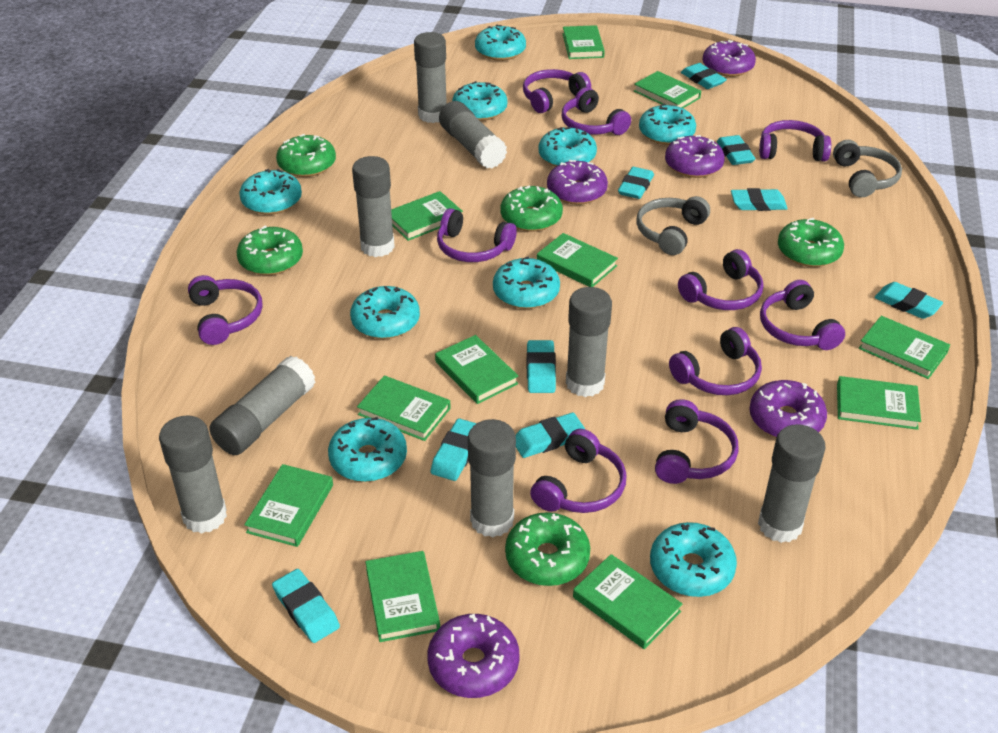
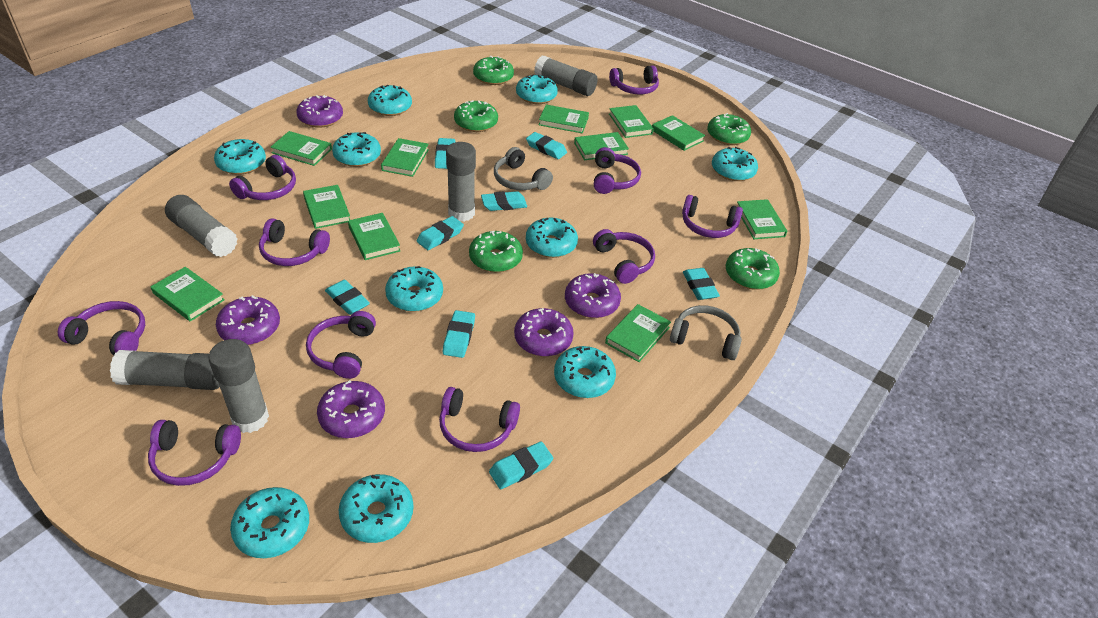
grey glue stick: [159,415,227,534] [209,356,316,455] [352,156,395,257] [414,32,447,123] [439,101,507,168] [468,419,516,537] [566,287,612,397] [758,424,826,543] = 8 -> [110,350,220,390] [165,195,238,257] [208,339,269,433] [446,142,476,222] [534,55,598,96] = 5
turquoise donut: [239,169,302,215] [328,417,407,482] [350,286,420,339] [452,81,508,121] [475,24,526,61] [493,256,560,309] [539,127,597,167] [639,103,696,145] [650,522,737,597] = 9 -> [214,139,266,175] [230,487,309,558] [332,132,381,167] [339,474,414,543] [368,85,412,116] [385,266,443,312] [516,75,558,104] [526,218,578,258] [554,346,616,398] [712,147,758,181] = 10
turquoise eraser: [272,569,340,643] [431,418,477,481] [516,413,585,458] [527,340,556,393] [618,167,654,199] [681,63,727,89] [717,135,755,165] [731,188,788,211] [874,282,943,319] = 9 -> [325,280,370,315] [417,216,464,250] [435,138,455,169] [443,310,475,358] [481,191,527,211] [489,441,553,489] [526,132,567,159] [683,268,720,300] = 8

